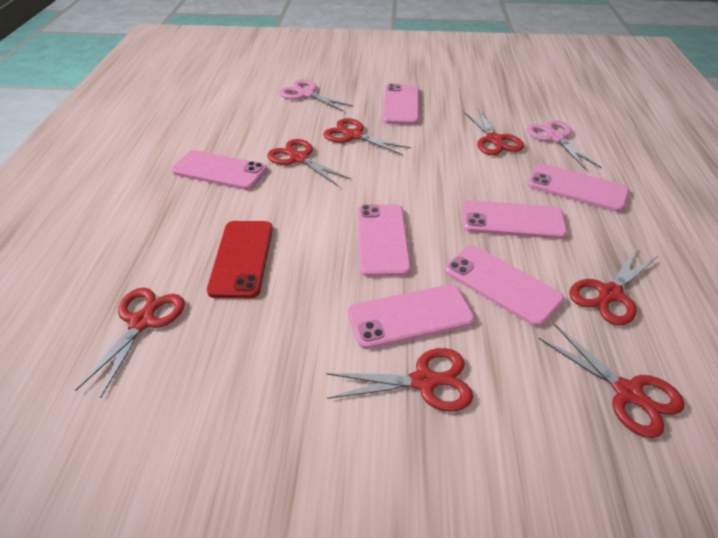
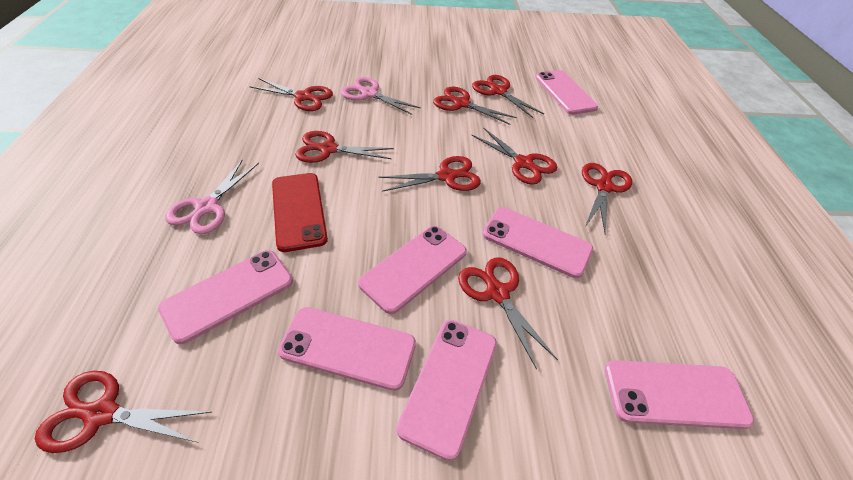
red scissors: [75,288,185,398] [267,139,351,186] [323,118,411,155] [326,348,473,412] [463,109,524,155] [538,324,684,438] [569,248,658,325] = 7 -> [35,371,212,453] [249,78,333,111] [295,131,394,163] [379,156,481,192] [433,87,517,125] [458,257,558,370] [472,75,544,118] [472,127,557,185] [582,163,632,234] = 9

